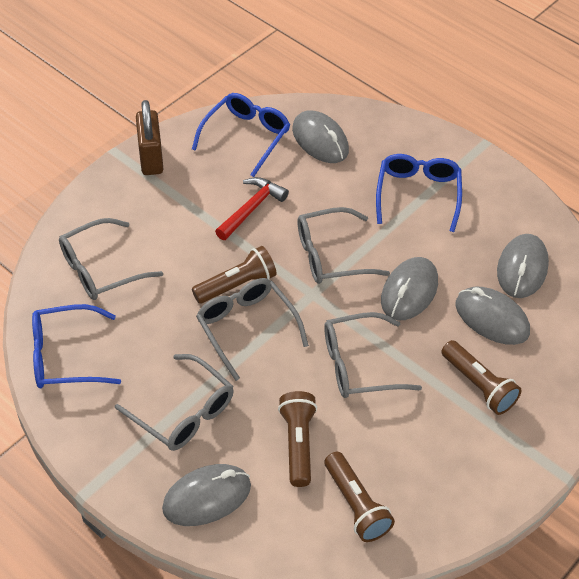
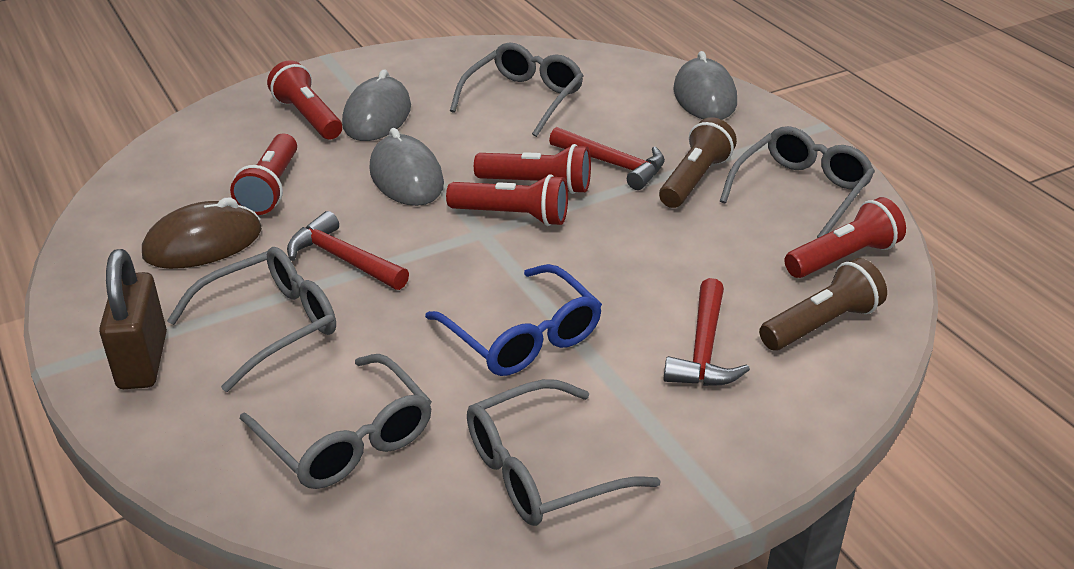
blue glasses: [32,304,121,388] [192,93,290,177] [376,154,462,232] = 3 -> [425,264,602,376] = 1
brown flashlight: [192,246,277,304] [278,391,317,487] [324,452,395,542] [441,340,521,415] = 4 -> [659,117,737,208] [759,258,887,351] = 2
brown mouse: none = 0 -> [142,198,262,269] = 1
grey mouse: [162,464,251,526] [292,111,349,163] [381,257,438,321] [456,287,530,345] [497,234,549,298] = 5 -> [342,69,411,141] [369,128,444,206] [673,51,737,120] = 3
red flashlight: none = 0 -> [230,133,297,215] [267,60,342,139] [446,174,568,226] [474,144,591,194] [784,197,906,278] = 5
red hammer: [215,177,289,240] = 1 -> [287,211,409,290] [549,127,665,190] [664,278,750,386] = 3

